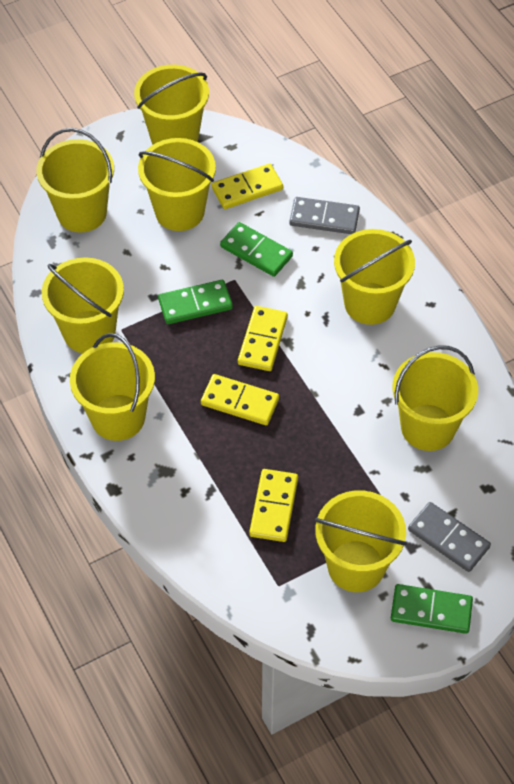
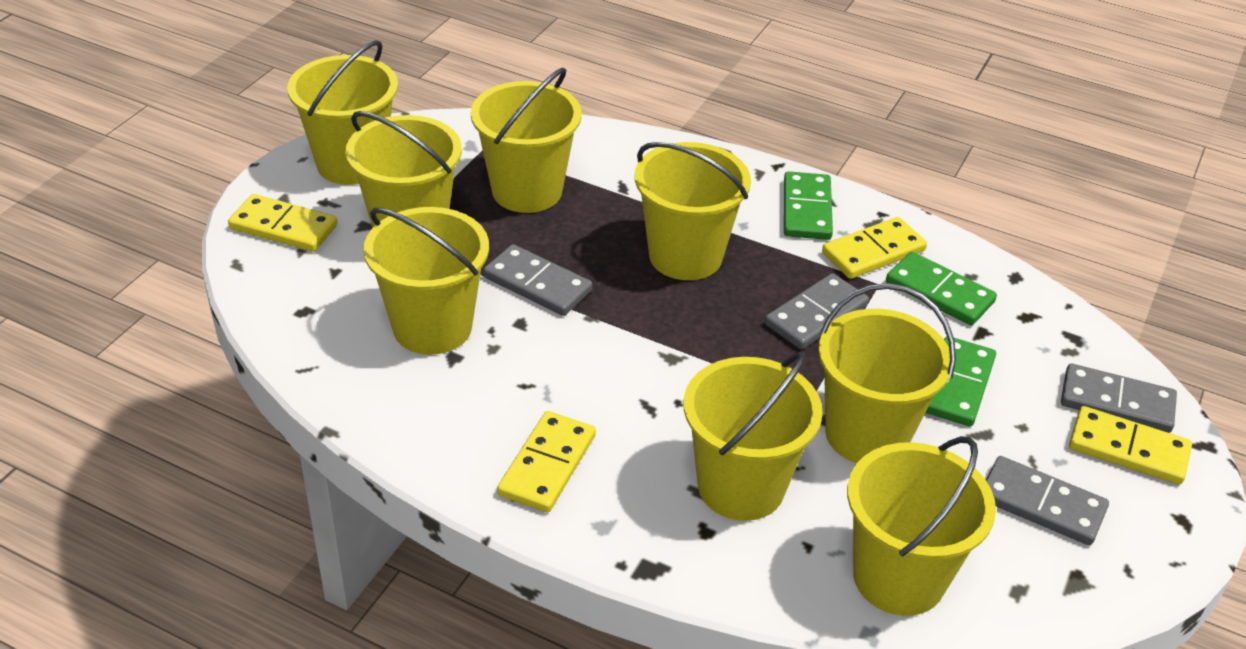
grey domino: [289,197,360,234] [408,502,491,572] = 2 -> [483,244,592,316] [765,273,869,350] [986,456,1109,545] [1061,363,1177,433] = 4

